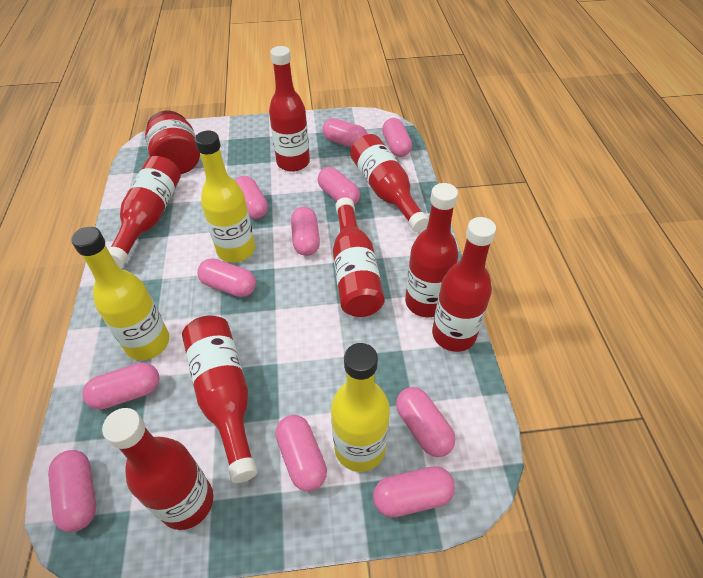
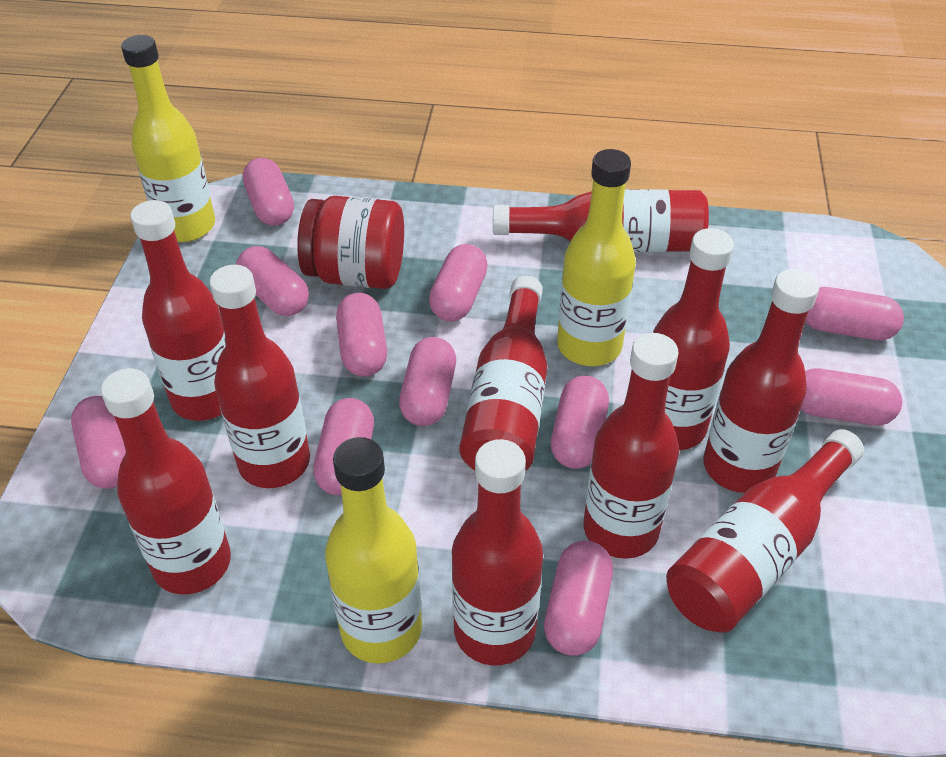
red bottle: [102,408,213,530] [108,156,181,267] [182,315,258,483] [269,46,310,172] [333,197,385,317] [350,134,429,232] [405,183,458,317] [432,217,496,352] = 8 -> [101,368,231,595] [130,200,226,421] [210,265,310,488] [452,439,543,665] [459,276,547,471] [493,189,709,252] [583,333,679,559] [653,228,734,450] [666,429,864,632] [703,269,819,493] = 10

